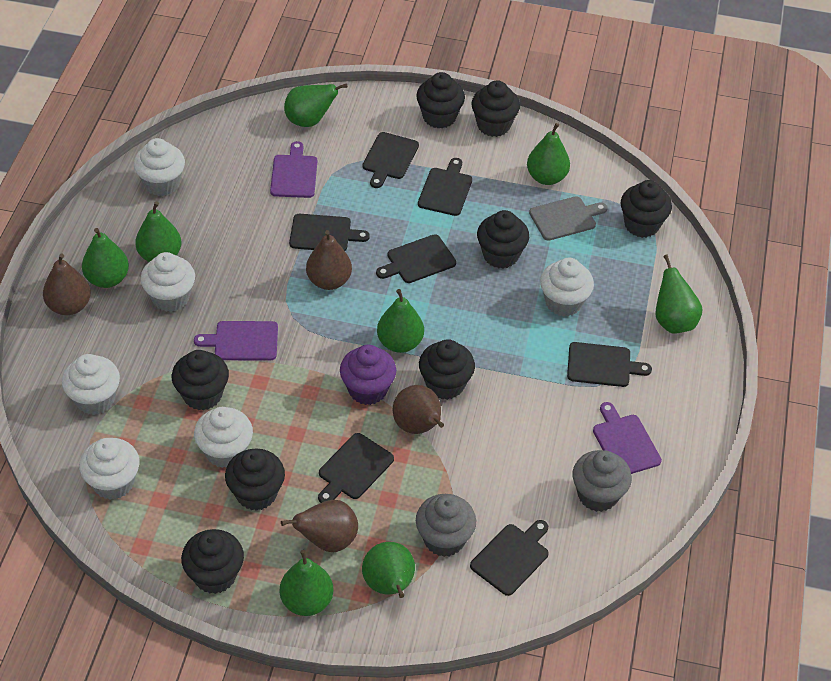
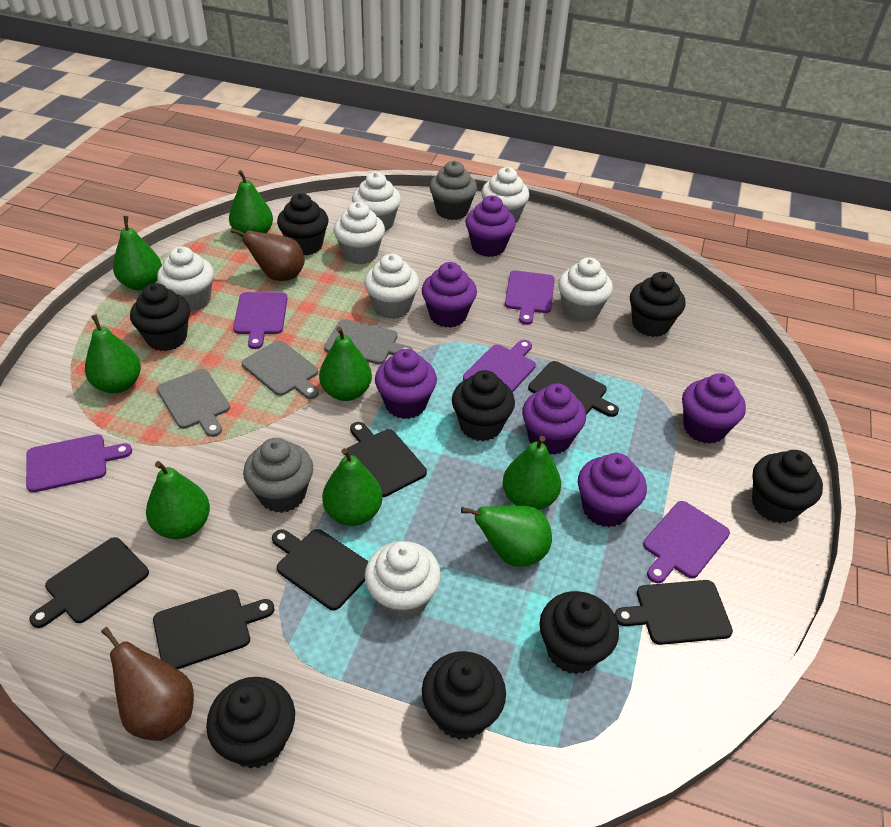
black cutting board: [289,214,370,251] [318,433,394,503] [362,132,419,188] [376,234,456,283] [418,158,472,216] [470,520,549,596] [567,342,652,387] = 7 -> [29,537,149,628] [153,589,274,669] [272,529,369,610] [347,422,427,497] [528,361,619,417] [615,580,733,645] = 6
brown pear: [43,254,91,315] [281,500,358,552] [306,230,352,290] [393,385,444,434] = 4 -> [101,627,194,741] [230,228,305,281] = 2
grey cutting board: [529,196,608,241] = 1 -> [157,369,230,437] [242,340,319,399] [324,319,413,364] = 3
purple cupcake: [340,345,396,405] = 1 -> [375,349,437,419] [422,262,477,328] [466,195,516,257] [522,383,586,455] [578,453,647,527] [682,373,746,444] = 6
purple cutting board: [194,321,278,361] [270,141,317,198] [593,402,662,474] = 3 -> [26,434,132,493] [233,292,288,349] [463,340,536,392] [505,270,555,325] [643,501,730,583] = 5
white cupcake: [62,354,120,415] [79,438,140,500] [134,138,185,196] [141,252,195,312] [194,407,253,468] [540,258,594,317] = 6 -> [157,246,214,312] [333,202,385,264] [352,172,401,231] [364,254,419,319] [365,541,441,620] [481,167,529,223] [558,258,613,322] = 7

